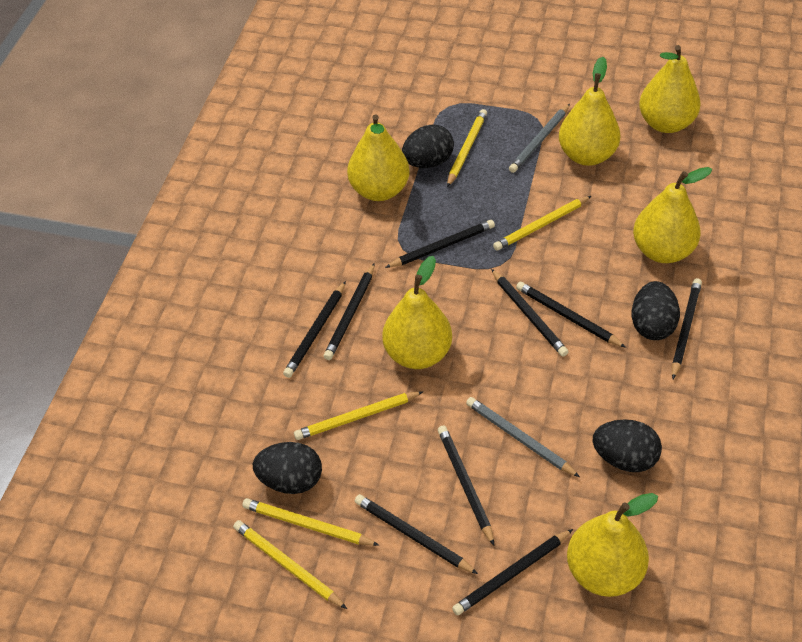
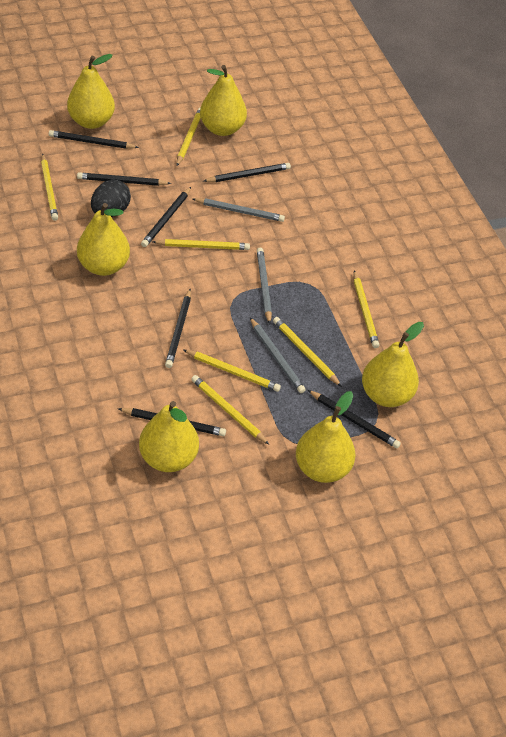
black egg: [253,442,322,494] [402,124,454,168] [593,419,662,472] [632,281,680,340] = 4 -> [91,180,131,217] = 1
black pencil: [283,281,346,378] [324,263,375,360] [355,494,478,574] [385,220,495,268] [438,426,494,545] [452,529,573,616] [491,269,568,357] [516,282,626,348] [672,278,702,379] = 9 -> [49,130,139,149] [77,172,172,186] [118,408,226,436] [141,187,191,247] [165,289,191,368] [204,163,291,182] [308,390,401,448] = 7
grey pencil: [466,397,580,477] [509,104,570,173] = 2 -> [193,198,285,222] [250,318,306,393] [257,248,272,324] = 3
yellow pencil: [233,520,347,609] [242,498,379,546] [294,391,424,440] [447,109,487,187] [493,196,591,251] = 5 -> [41,154,58,221] [152,239,250,250] [176,107,201,166] [183,350,281,392] [191,375,269,445] [273,317,342,387] [353,270,379,348] = 7

